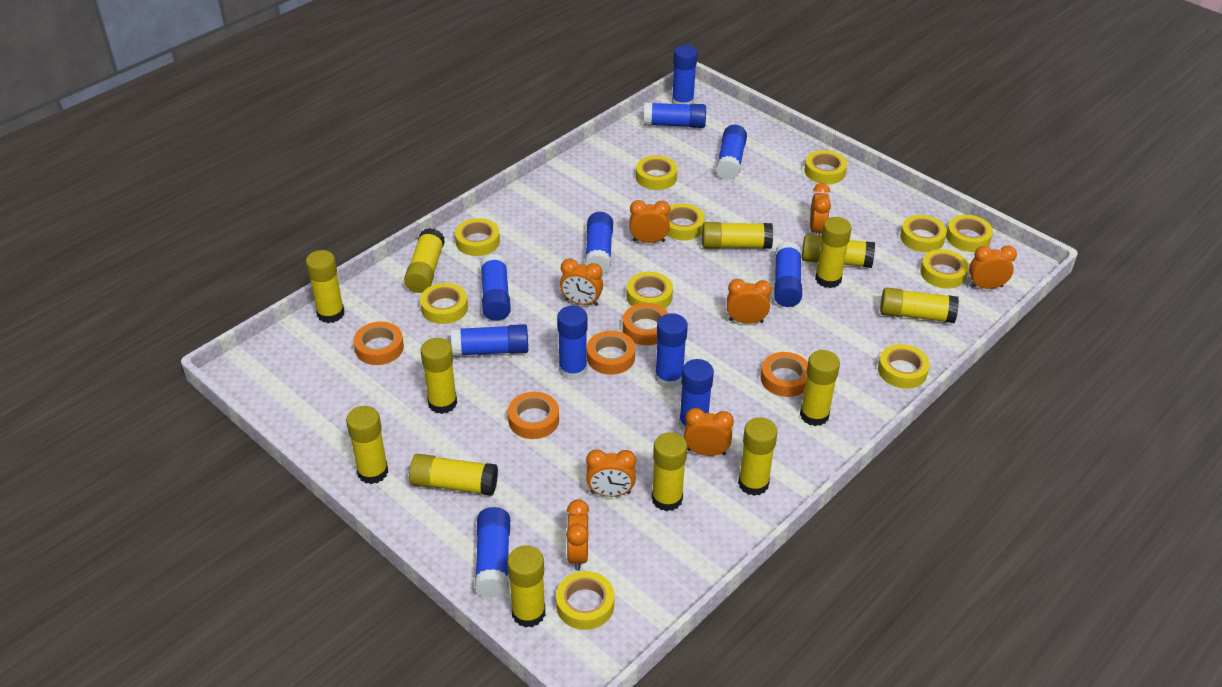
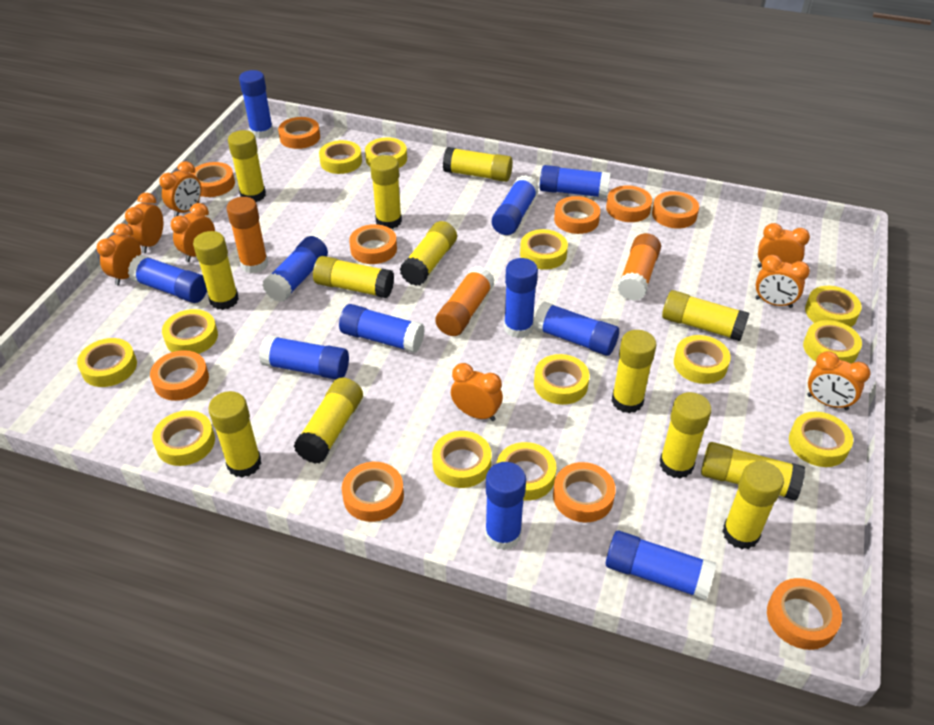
orange glue stick: none = 0 -> [227,197,268,273] [435,266,495,336] [618,233,661,301] = 3
orange tape: [353,322,404,365] [508,392,559,439] [587,331,635,375] [623,303,669,345] [761,352,808,397] = 5 -> [150,350,209,401] [191,162,235,197] [278,117,320,149] [342,462,404,522] [349,224,397,264] [553,462,616,522] [554,196,600,234] [606,185,652,222] [652,191,699,229] [767,578,842,650] = 10
yellow tape: [420,283,468,324] [455,218,500,256] [556,571,614,630] [626,272,673,309] [636,156,678,190] [667,203,705,240] [804,150,847,184] [878,344,930,389] [900,215,947,252] [920,249,969,289] [946,215,993,252] = 11 -> [77,338,137,387] [152,410,215,466] [162,309,218,354] [319,140,362,174] [365,137,407,168] [432,431,492,488] [496,442,556,501] [520,229,568,270] [534,354,589,405] [674,335,731,384] [789,412,853,467] [803,320,862,364] [805,286,862,327] = 13

